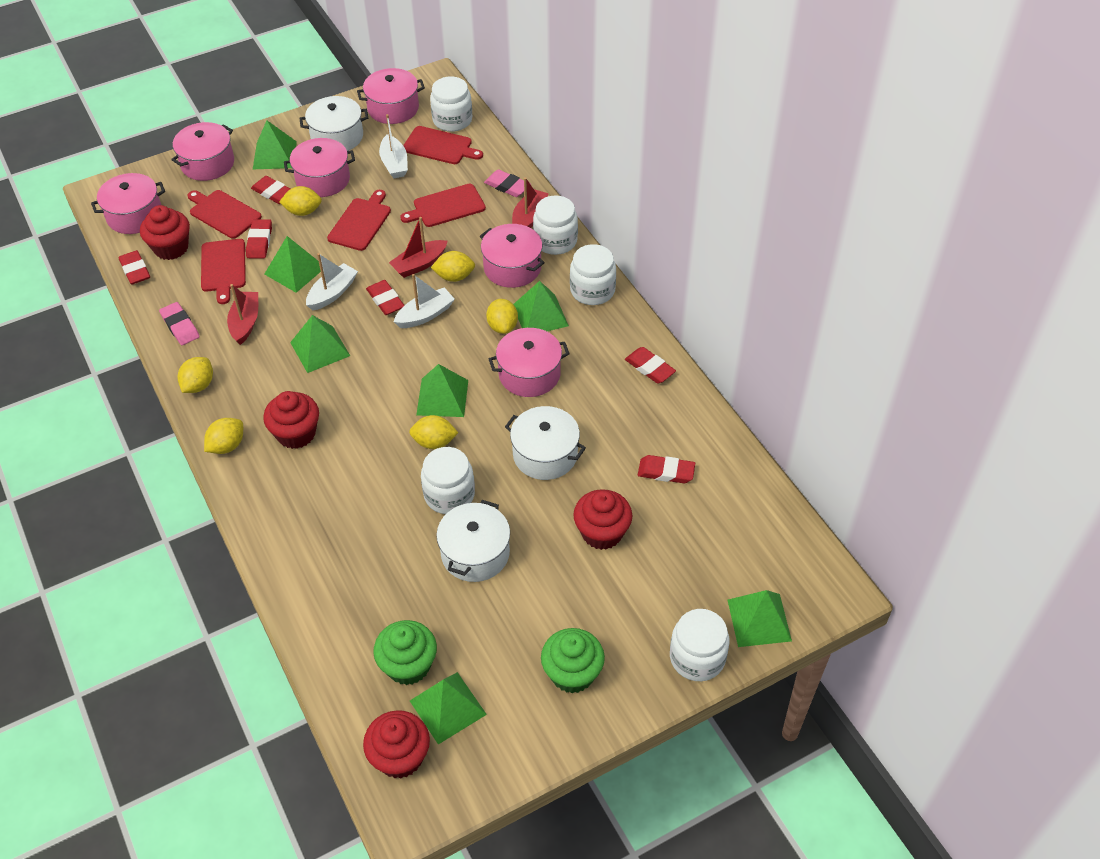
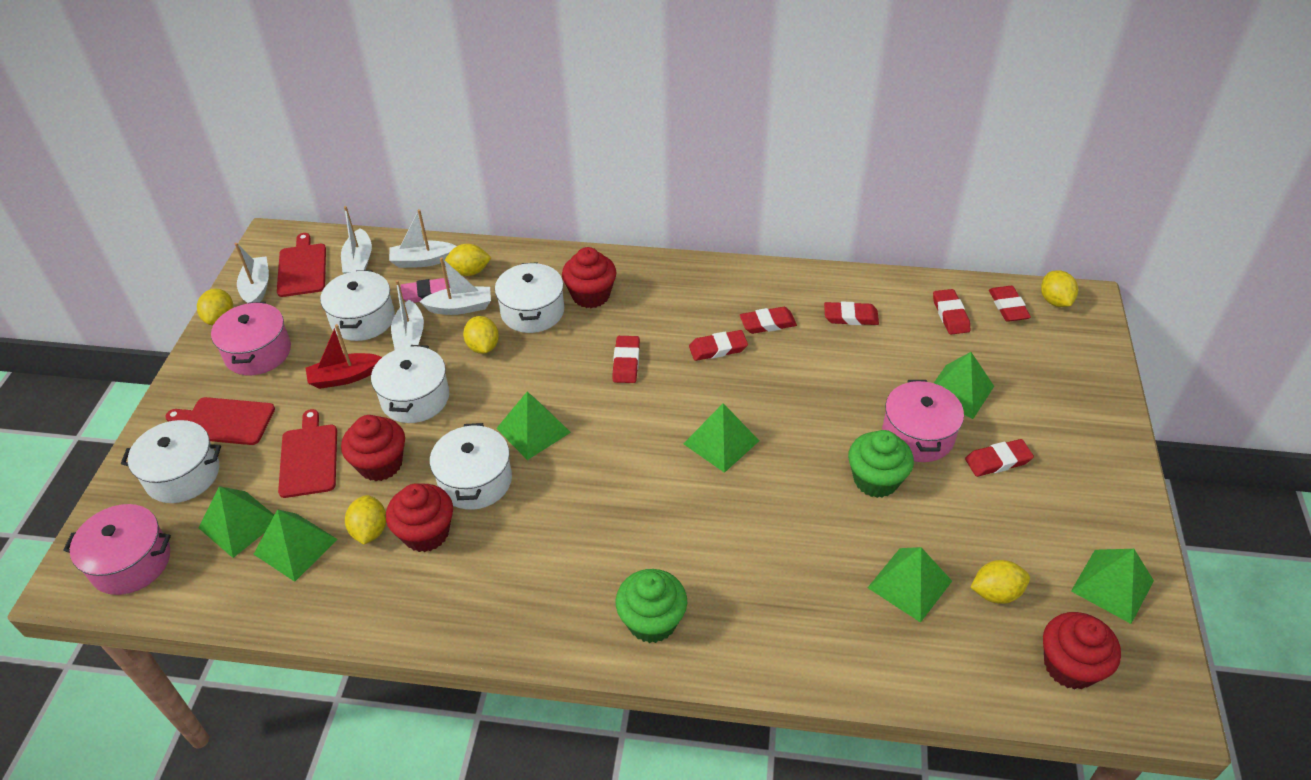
pink eraser: [159,302,200,345] [484,169,531,197] = 2 -> [401,278,450,303] = 1
pink pot: [91,173,165,234] [171,122,234,181] [284,138,355,197] [357,68,425,124] [480,224,545,288] [488,328,570,397] = 6 -> [63,504,171,595] [211,302,291,375] [882,380,964,462] = 3
red boat: [227,284,258,345] [389,217,447,278] [512,177,549,228] = 3 -> [306,324,382,389] = 1
red cutting board: [187,190,262,239] [201,239,246,304] [327,190,391,251] [400,184,486,227] [403,126,483,164] = 5 -> [165,397,275,445] [277,233,326,297] [278,409,337,498] = 3
red eraser: [119,250,150,285] [246,219,272,258] [251,176,290,204] [366,280,404,315] [625,347,676,383] [638,455,695,483] = 6 -> [613,336,640,383] [689,330,748,361] [740,307,797,334] [824,301,879,325] [933,289,970,335] [965,439,1034,477] [989,286,1031,322] = 7
white boat: [306,253,358,310] [379,114,408,178] [394,274,455,328] = 3 -> [235,243,269,303] [341,206,372,274] [389,209,456,268] [391,280,424,350] [419,257,491,315] = 5
white jar: [421,447,475,514] [430,76,472,132] [533,195,578,255] [570,244,616,305] [670,609,730,681] = 5 -> none = 0
white pot: [299,96,368,151] [436,500,510,582] [505,406,586,480] = 3 -> [121,420,221,503] [320,270,395,341] [371,345,449,423] [430,423,512,510] [495,262,564,333] = 5

